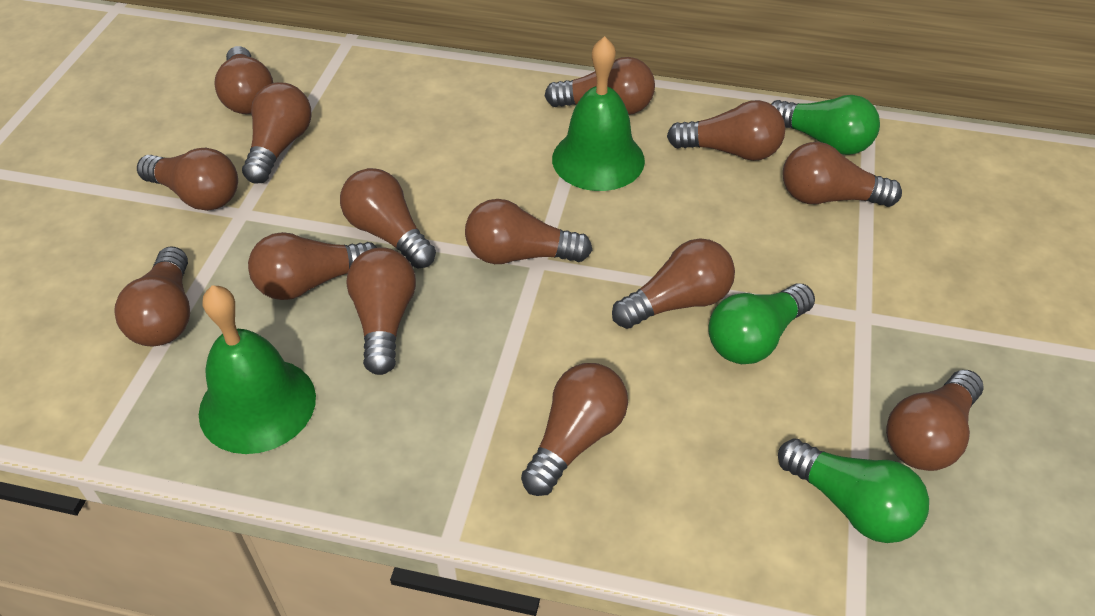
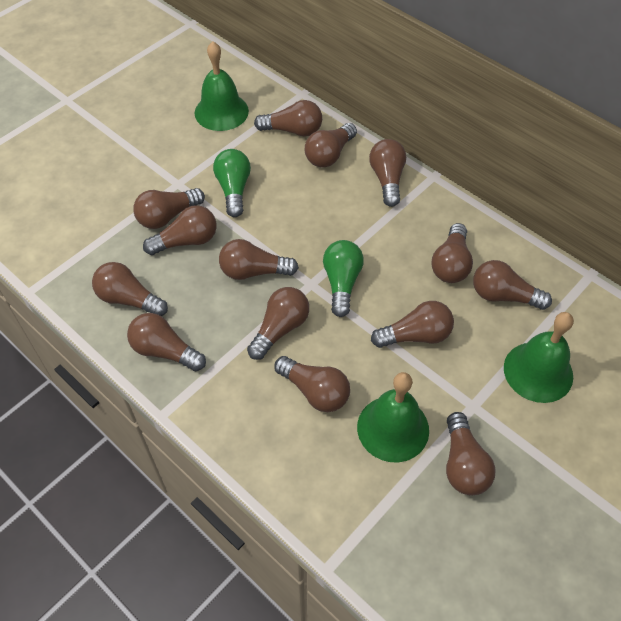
green bell: [199,285,316,454] [552,36,645,191] = 2 -> [195,41,249,131] [357,372,429,462] [504,312,574,403] = 3
green light bulb: [708,283,815,364] [771,95,880,155] [778,438,929,543] = 3 -> [213,149,251,217] [323,240,364,317] = 2

